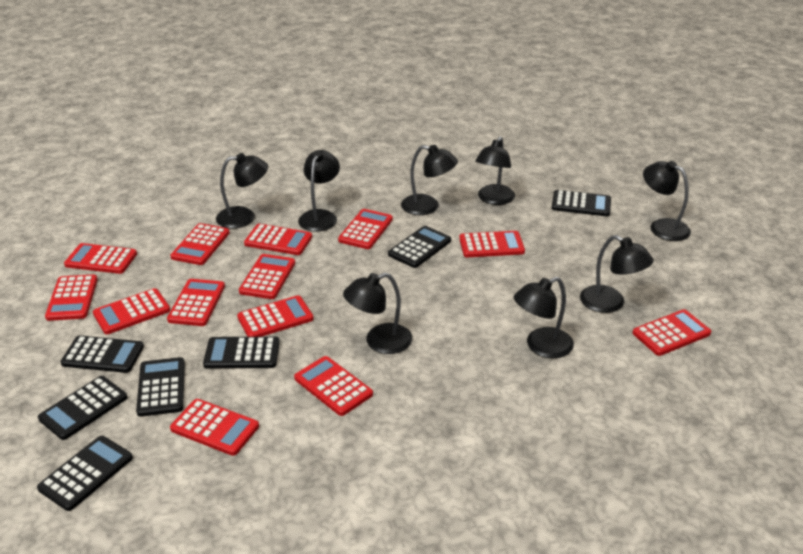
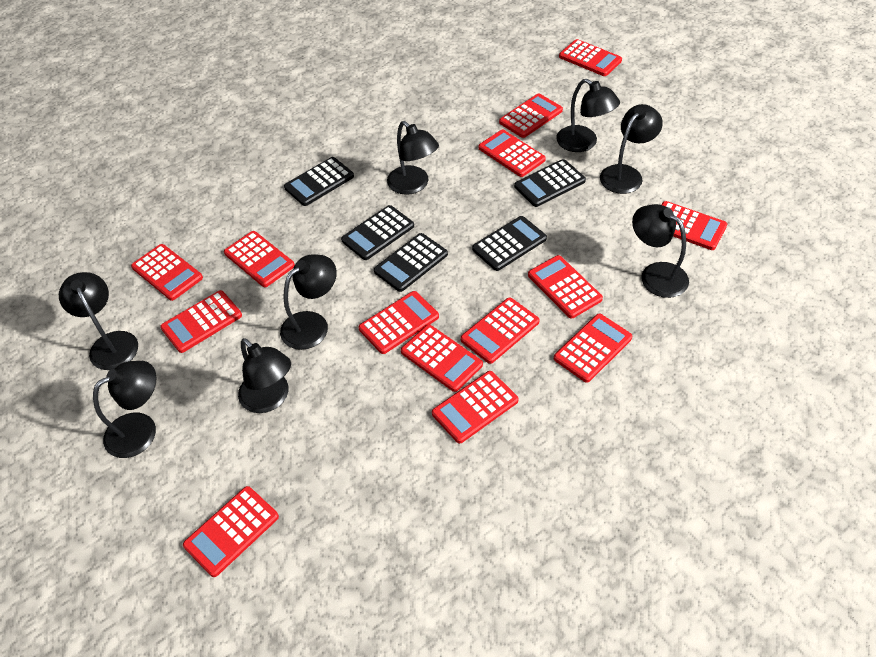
black calculator: [37,436,133,511] [38,376,128,440] [60,335,144,373] [136,357,185,417] [203,336,280,369] [388,226,451,268] [551,190,611,216] = 7 -> [284,157,354,206] [341,205,414,260] [374,233,448,292] [472,216,547,271] [514,159,586,207] = 5
red calculator: [45,275,98,321] [64,243,137,274] [93,288,170,334] [167,279,225,326] [170,223,230,265] [170,399,259,456] [237,295,314,337] [239,254,295,299] [244,224,312,255] [294,356,373,416] [338,209,393,249] [459,231,525,257] [633,309,711,356] = 13 -> [131,244,203,301] [160,290,242,353] [183,486,279,577] [224,231,295,287] [358,291,439,354] [401,325,483,392] [432,371,519,443] [461,297,540,364] [479,130,546,177] [499,93,563,138] [528,255,603,318] [554,314,632,383] [559,39,622,76] [661,201,727,250] = 14

